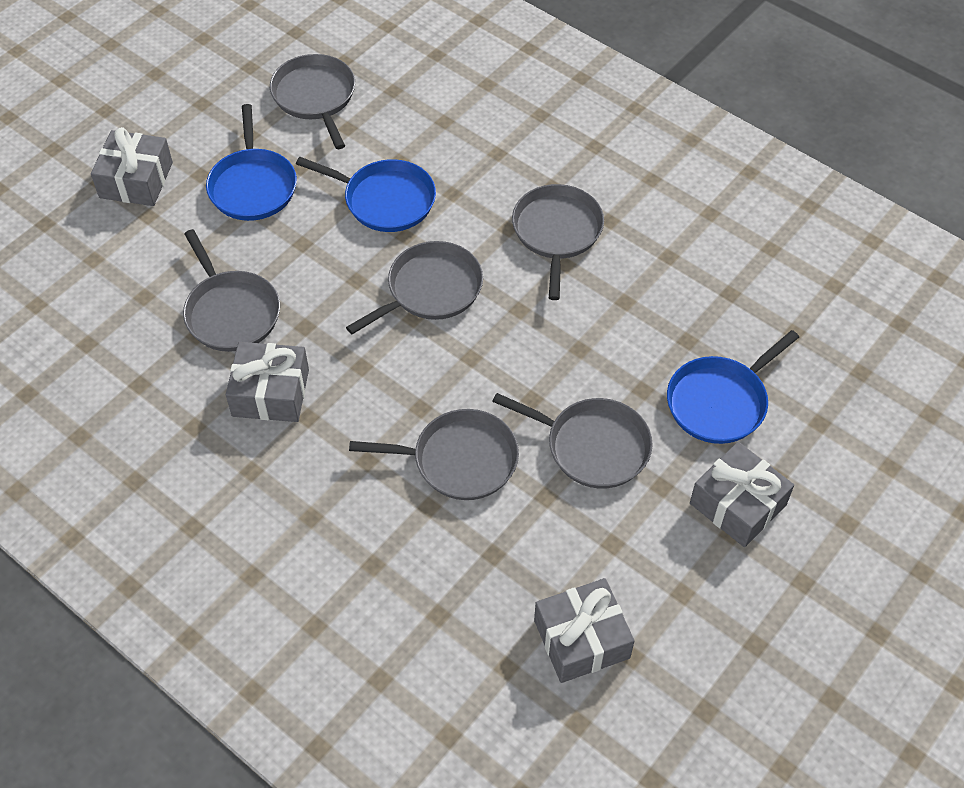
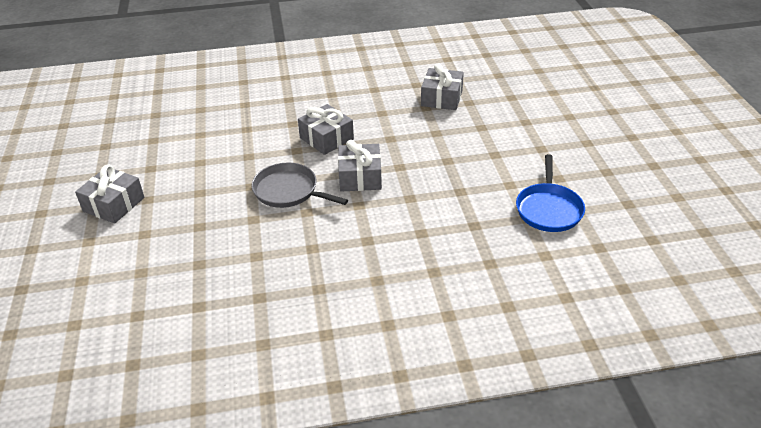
blue pan: [206,104,297,221] [296,157,436,232] [667,330,799,444] = 3 -> [516,154,585,232] = 1
grey pan: [183,229,280,352] [270,54,355,149] [346,241,483,334] [349,409,519,500] [492,393,653,489] [512,184,604,300] = 6 -> [252,163,348,208] = 1

